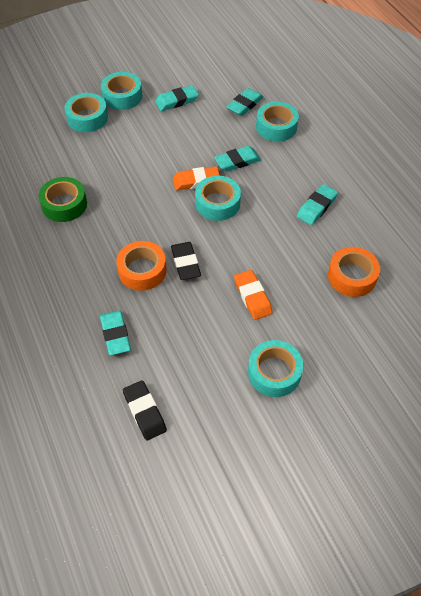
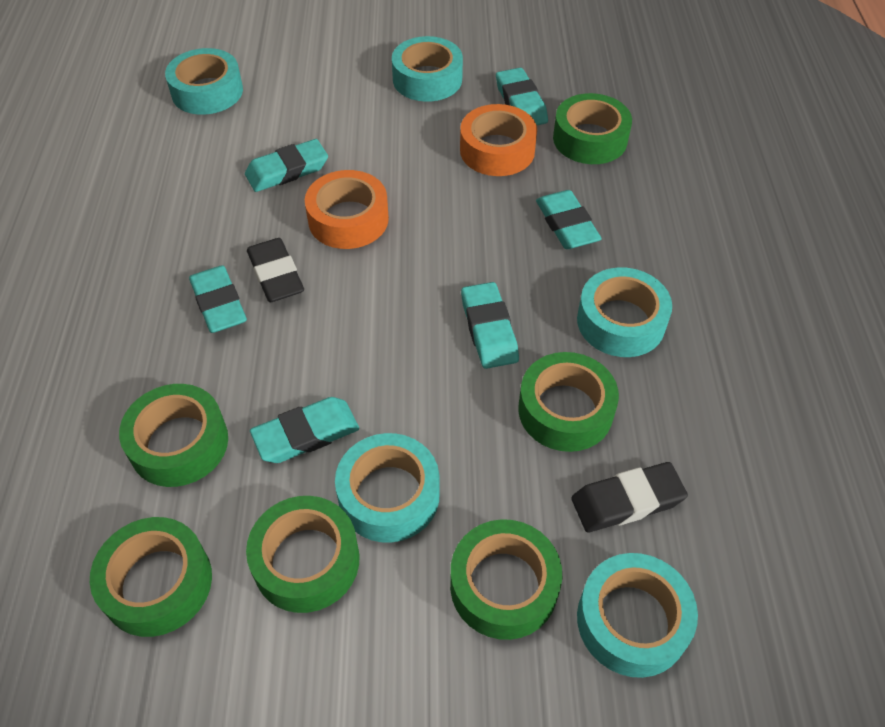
green tape: [39,177,87,222] = 1 -> [90,517,212,637] [119,384,228,487] [246,496,360,613] [450,519,562,640] [518,352,619,452] [553,93,632,164] = 6
orange eraser: [173,166,220,190] [234,270,273,320] = 2 -> none = 0
turquoise eraser: [100,310,131,355] [155,85,199,111] [214,146,261,172] [226,88,263,116] [297,184,338,225] = 5 -> [189,265,247,333] [245,139,328,192] [250,397,359,463] [461,282,519,369] [496,68,548,125] [536,190,602,249] = 6

